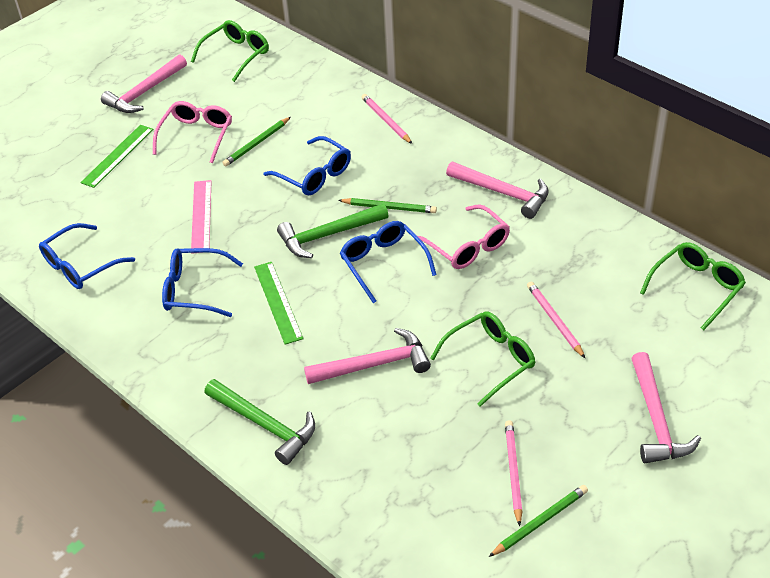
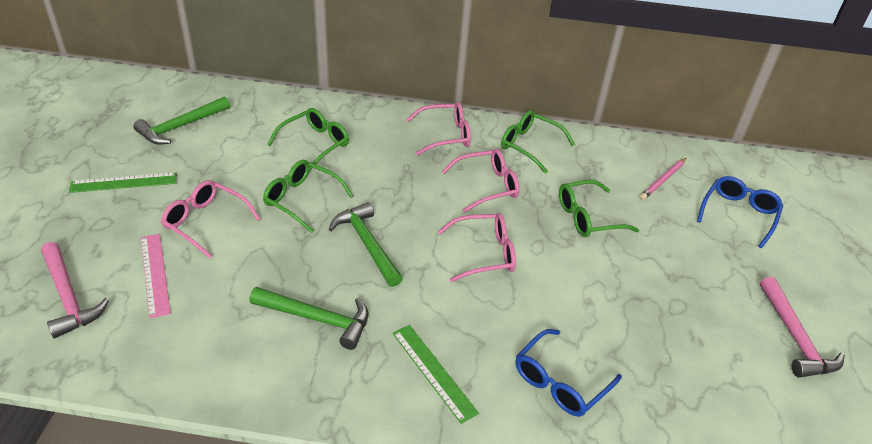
blue glasses: [39,223,135,289] [162,248,243,317] [263,136,351,195] [340,221,437,303] = 4 -> [515,329,622,417] [697,176,783,248] = 2
green glasses: [191,20,269,82] [430,311,535,407] [640,242,746,330] = 3 -> [263,160,353,233] [267,108,349,171] [501,111,575,173] [559,180,639,237] = 4
green hammer: [204,379,315,465] [277,203,389,258] = 2 -> [133,96,230,145] [249,287,368,350] [329,202,403,287] = 3
green pencil: [222,117,291,167] [338,198,437,213] [489,485,588,557] = 3 -> none = 0
pink glasses: [153,101,232,163] [418,204,510,269] = 2 -> [161,180,260,258] [406,102,471,155] [438,213,516,282] [442,149,520,213] = 4
pink hammer: [101,54,187,113] [304,328,431,384] [446,162,549,219] [631,352,701,463] = 4 -> [41,242,109,338] [760,277,845,378] = 2
pink pencil: [362,94,412,144] [505,420,522,527] [527,282,585,358] = 3 -> [640,158,686,200] = 1

